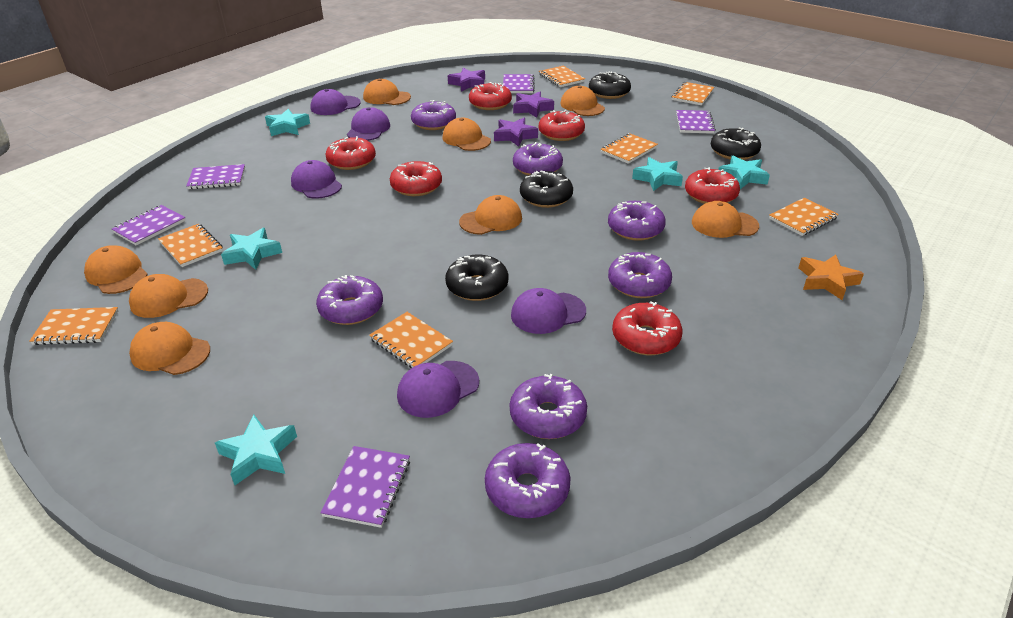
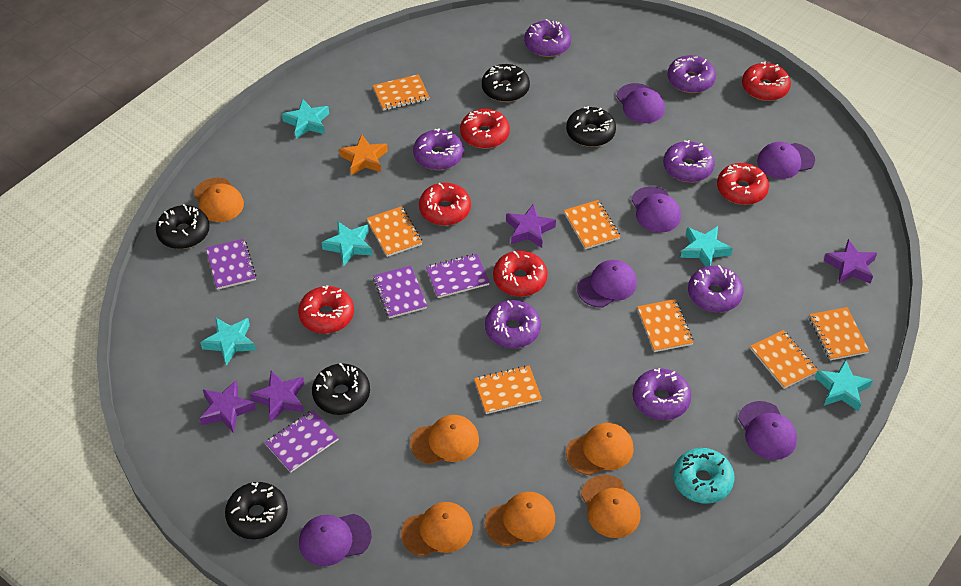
black donut: [445,255,508,301] [520,171,573,208] [589,72,631,99] [711,127,761,160] = 4 -> [156,204,210,249] [225,482,288,539] [312,363,370,415] [482,64,530,102] [566,106,616,147] = 5
orange cap: [84,245,148,294] [129,274,208,318] [129,322,210,375] [363,79,411,105] [443,118,491,151] [459,195,522,235] [560,86,605,116] [692,201,759,238] = 8 -> [194,178,244,222] [401,502,473,557] [410,415,479,464] [485,492,555,547] [566,423,634,475] [581,475,641,538] = 6
purple cap: [291,160,342,198] [310,89,361,115] [347,107,390,141] [397,361,479,418] [511,288,586,334] = 5 -> [299,514,372,566] [577,260,637,307] [617,83,665,123] [631,186,681,233] [738,401,797,460] [757,142,815,179] = 6
purple notebook: [112,205,186,245] [186,164,245,189] [320,446,410,528] [503,74,535,93] [676,110,716,134] = 5 -> [206,239,256,290] [265,410,339,473] [373,266,427,318] [426,254,490,298] = 4
purple star: [448,68,485,92] [494,118,538,147] [513,92,554,118] = 3 -> [199,380,256,433] [250,370,304,422] [506,203,556,248] [824,239,877,284] = 4
turquoise donut: none = 0 -> [673,448,735,504] = 1

